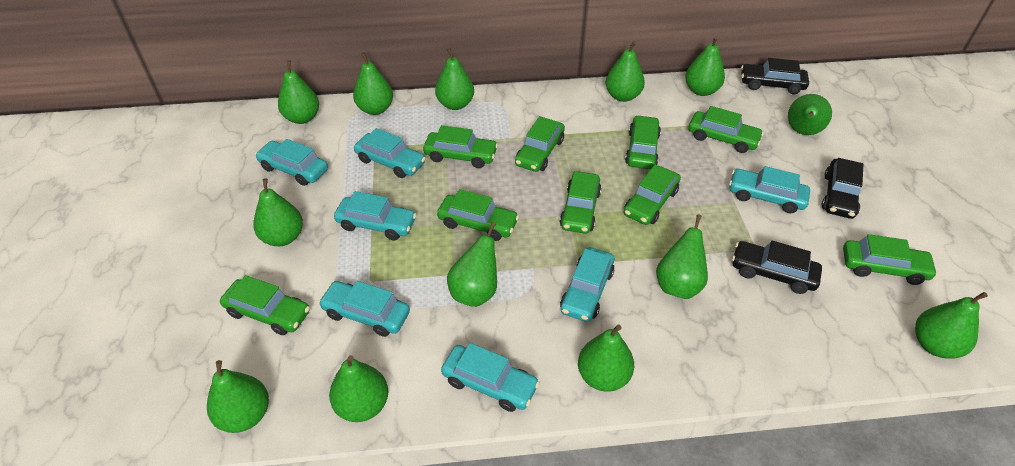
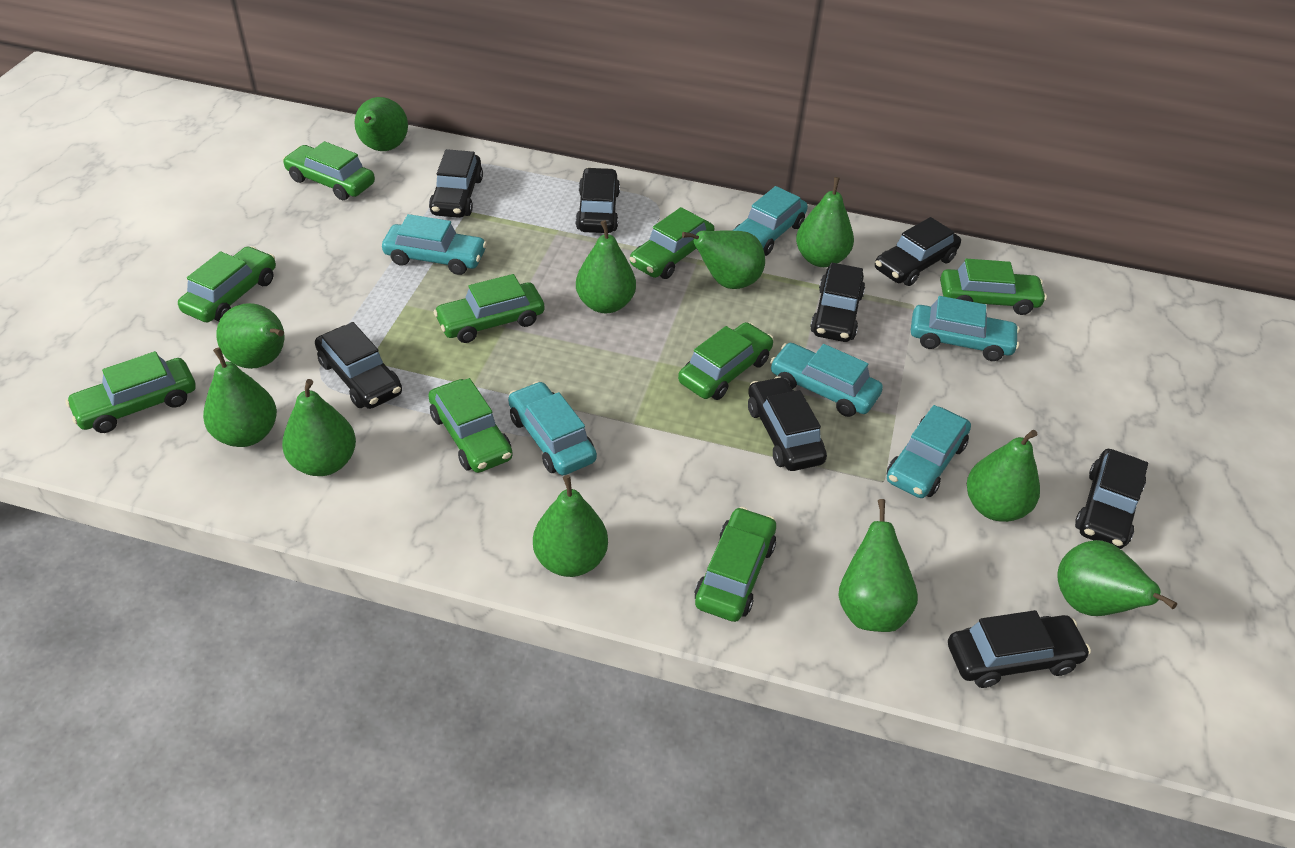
black car: [732,241,822,294] [741,58,809,94] [822,158,863,219] = 3 -> [315,322,402,409] [429,149,483,218] [575,168,620,233] [748,376,827,471] [810,262,865,342] [875,217,961,286] [948,610,1091,688] [1075,449,1148,549] = 8
green pear: [207,360,269,433] [253,178,303,246] [278,60,319,124] [329,355,388,422] [353,52,393,115] [435,48,474,110] [447,222,497,307] [578,325,634,392] [606,41,645,102] [656,214,708,299] [685,36,725,96] [788,94,832,135] [915,292,988,359] = 13 -> [203,347,277,447] [216,303,284,369] [282,379,356,476] [354,97,408,151] [533,475,608,577] [576,220,636,313] [682,230,765,289] [796,177,854,267] [838,499,918,632] [967,430,1040,522] [1057,540,1177,616] = 11
turquoise car: [255,139,328,186] [318,281,410,337] [334,191,417,240] [354,128,426,178] [441,343,540,412] [560,247,615,322] [729,166,810,213] = 7 -> [382,214,487,275] [508,381,597,475] [733,186,808,256] [770,343,883,417] [887,405,971,498] [911,296,1020,361] = 6

